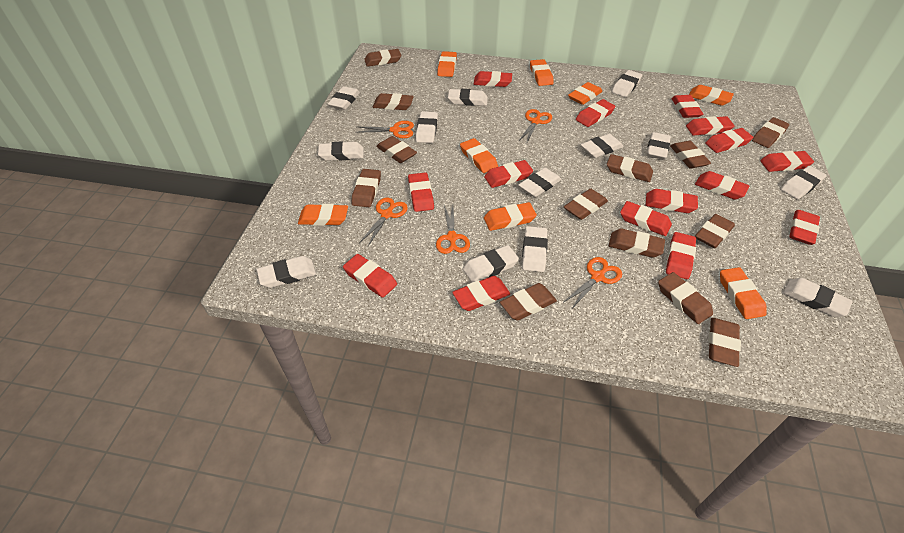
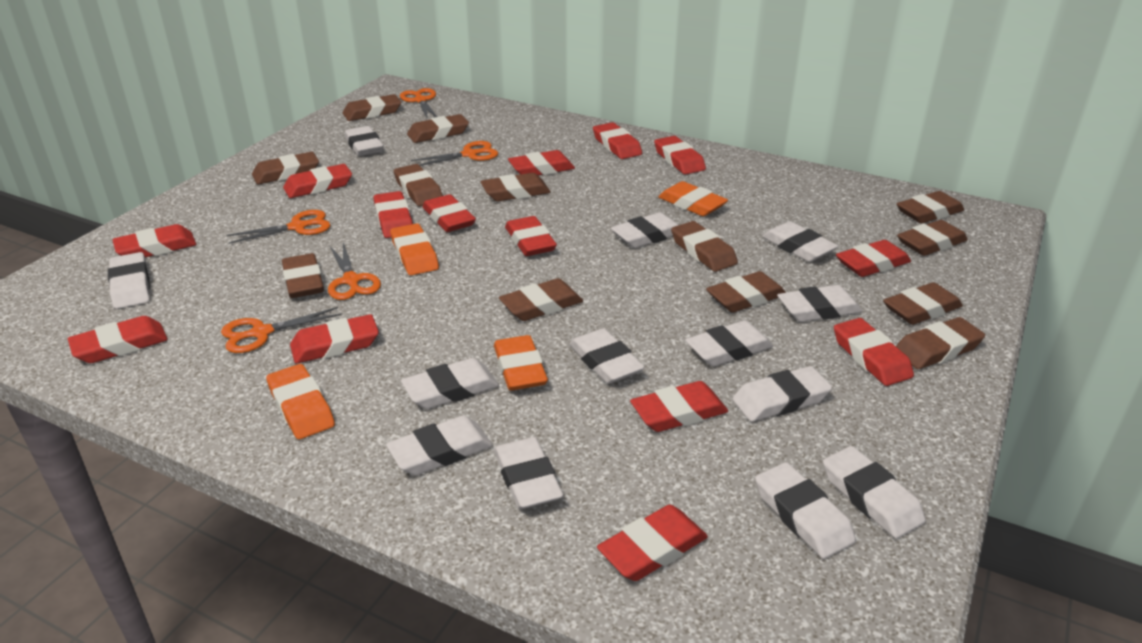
orange eraser: [298,204,348,226] [437,51,457,77] [460,138,498,173] [484,202,537,231] [530,59,554,86] [568,82,602,105] [689,85,734,106] [720,267,767,319] = 8 -> [266,364,335,439] [390,223,439,275] [494,335,548,391] [658,181,728,216] = 4
red eraser: [343,254,397,298] [408,172,434,212] [452,276,510,311] [474,71,512,87] [484,160,533,188] [576,99,615,127] [620,201,672,236] [646,189,698,213] [666,232,696,279] [671,95,703,118] [686,116,735,136] [695,171,750,199] [705,128,753,153] [760,151,814,172] [789,210,820,245] = 15 -> [68,316,168,363] [112,224,196,258] [283,164,352,198] [290,314,379,363] [374,191,413,238] [423,194,476,232] [505,216,557,256] [508,150,575,175] [593,122,642,159] [597,505,708,581] [630,381,728,432] [654,136,706,175] [834,318,914,386] [836,240,911,277] = 14

